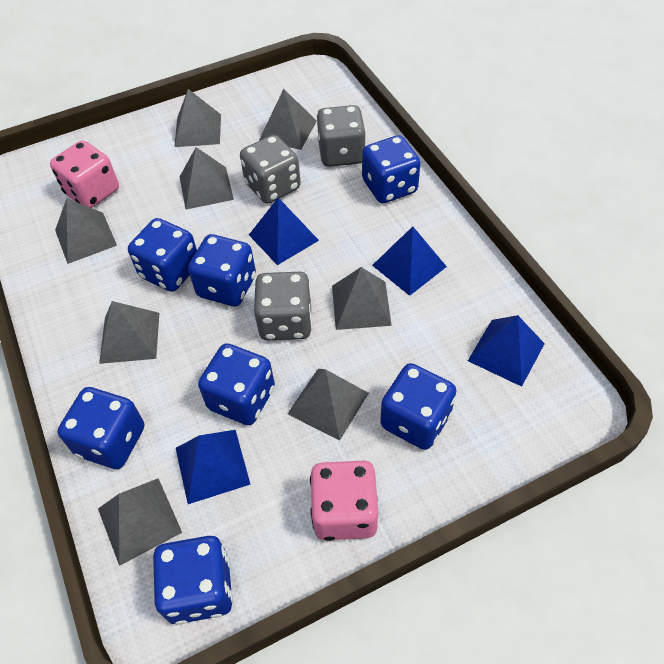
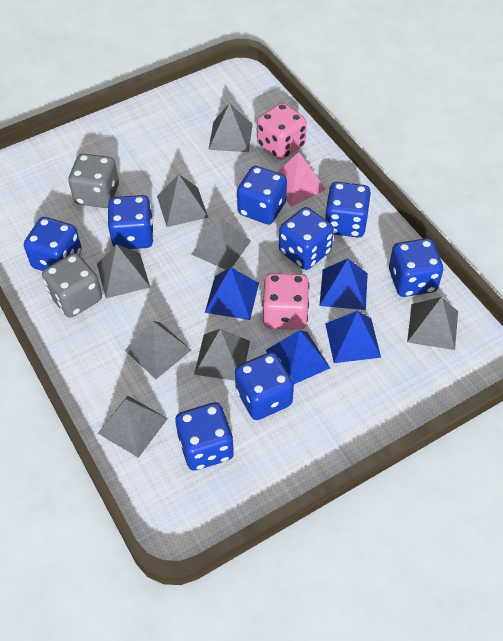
blue dice: [58,387,144,469] [128,218,197,292] [153,536,233,625] [188,234,256,306] [198,343,275,425] [362,135,420,204] [380,363,457,450] = 7 -> [24,217,82,271] [107,195,154,249] [175,402,234,471] [235,352,294,420] [237,166,287,225] [279,207,334,270] [325,182,371,238] [389,238,443,297] = 8
grey dice: [240,135,301,204] [254,272,312,340] [317,105,366,167] = 3 -> [42,253,102,318] [68,153,119,208] = 2
pink pyramid: none = 0 -> [277,152,326,207] = 1

